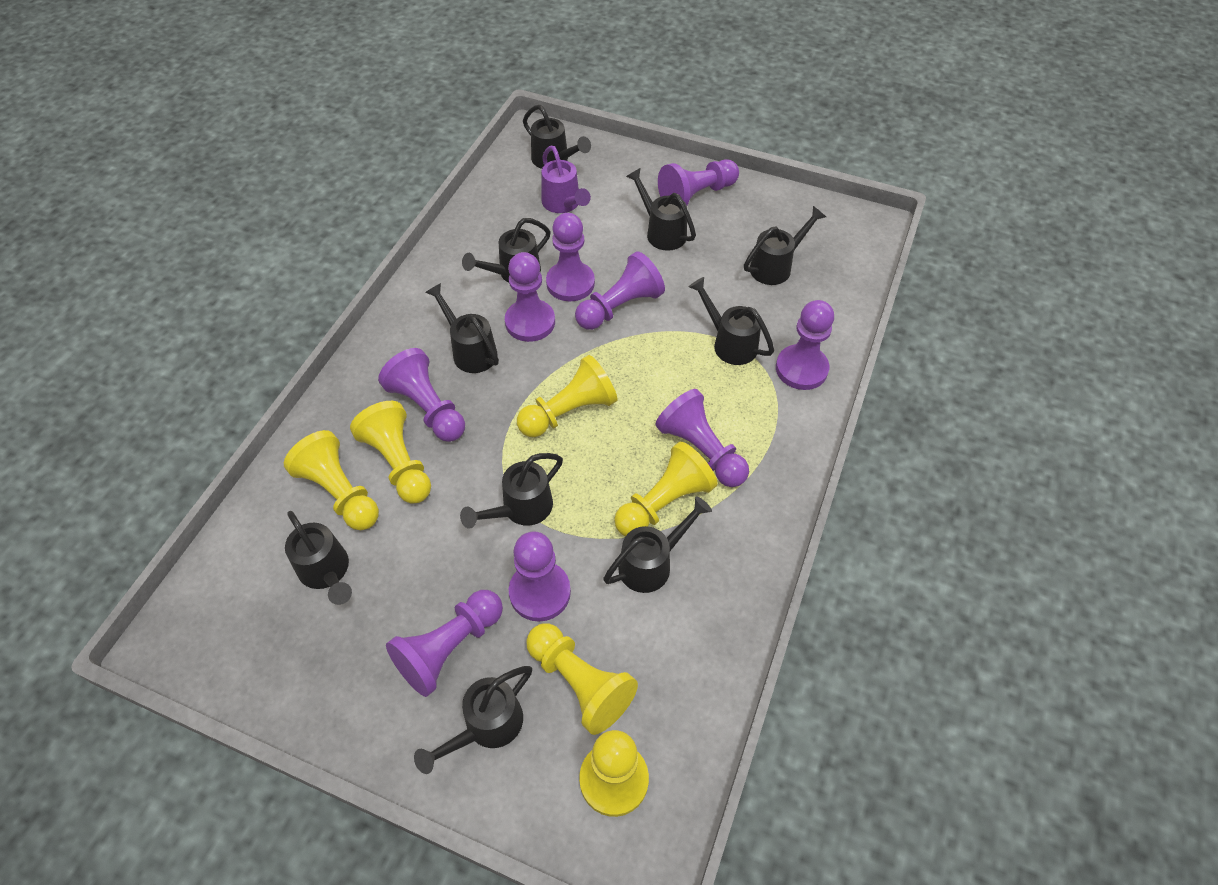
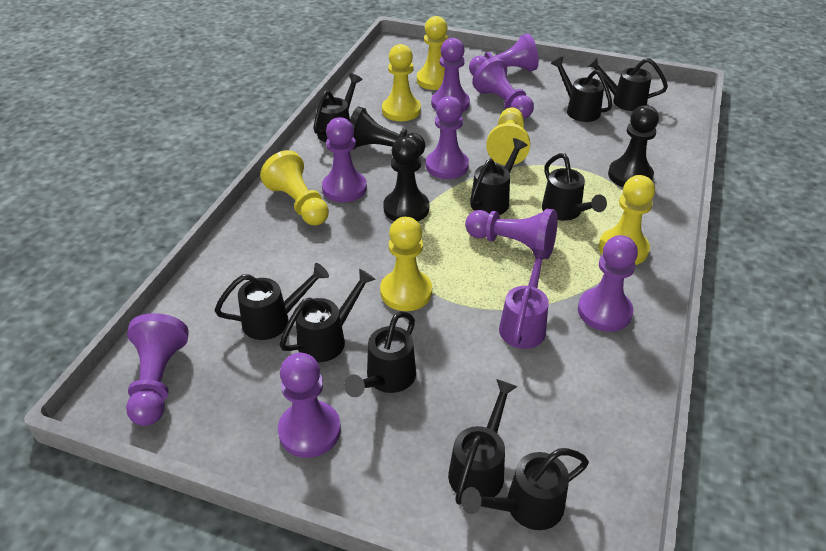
black pawn: none = 0 -> [350,106,426,156] [383,137,429,222] [608,105,659,187] = 3

